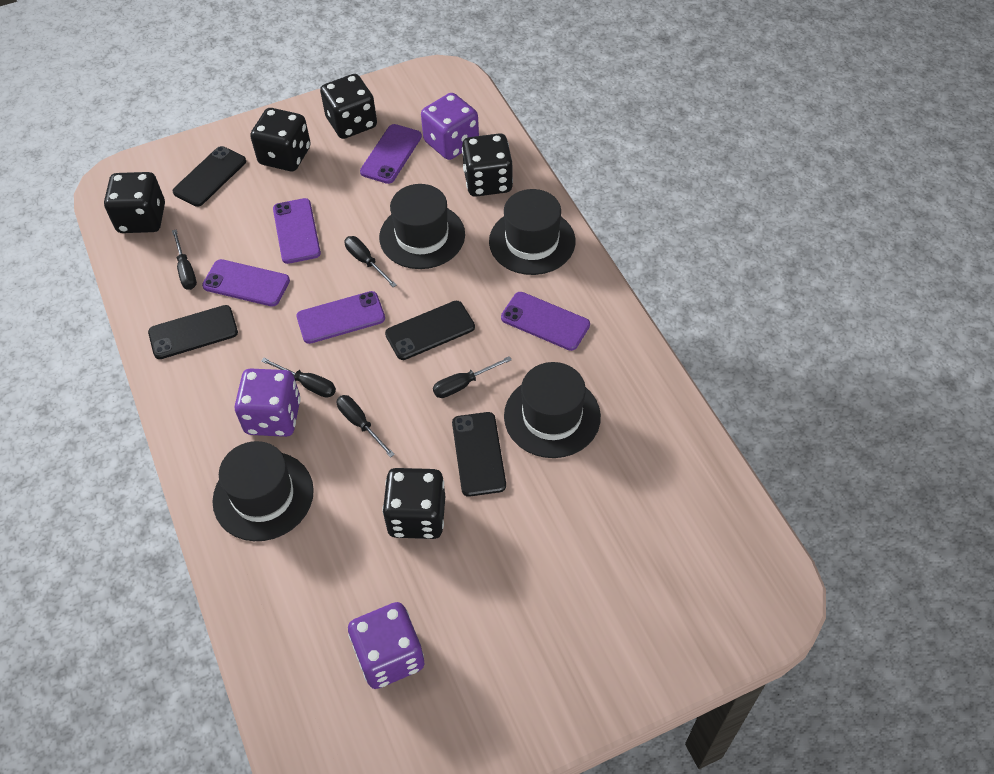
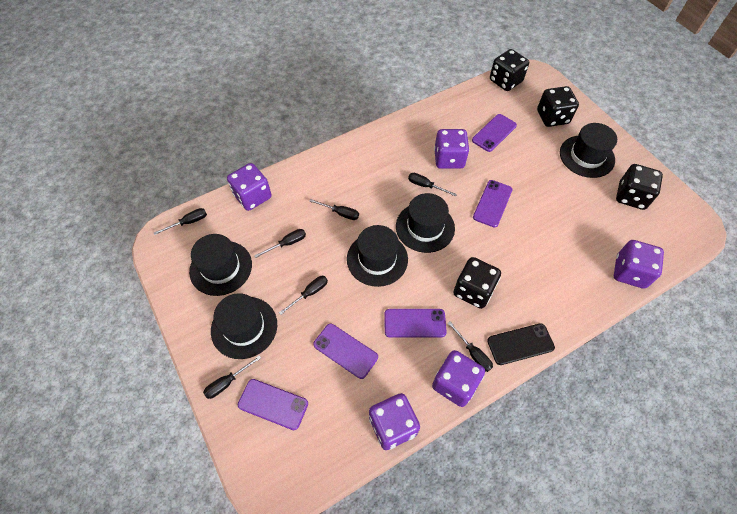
black dice: [104,172,165,233] [250,108,311,171] [320,74,377,139] [382,468,445,539] [462,133,513,197] = 5 -> [453,257,501,309] [490,49,529,91] [537,86,579,127] [616,164,663,210] = 4
black hat: [212,441,314,541] [379,184,465,269] [489,189,576,275] [504,362,601,458] = 4 -> [189,234,252,296] [211,293,277,359] [347,225,408,287] [396,193,455,253] [560,123,617,178] = 5
black phone: [148,305,238,359] [173,146,246,207] [385,301,475,360] [452,412,506,497] = 4 -> [487,323,555,365] = 1
black screwdriver: [172,230,197,290] [261,358,336,398] [337,395,395,458] [344,236,397,287] [433,356,512,398] = 5 -> [154,208,207,235] [203,355,261,399] [254,229,306,258] [279,276,328,315] [309,199,359,220] [408,173,457,196] [447,322,493,372] = 7
purple dice: [235,368,301,437] [348,602,424,689] [421,93,479,160] = 3 -> [227,163,272,211] [369,393,420,450] [432,350,485,407] [434,129,469,169] [614,240,664,289] = 5

